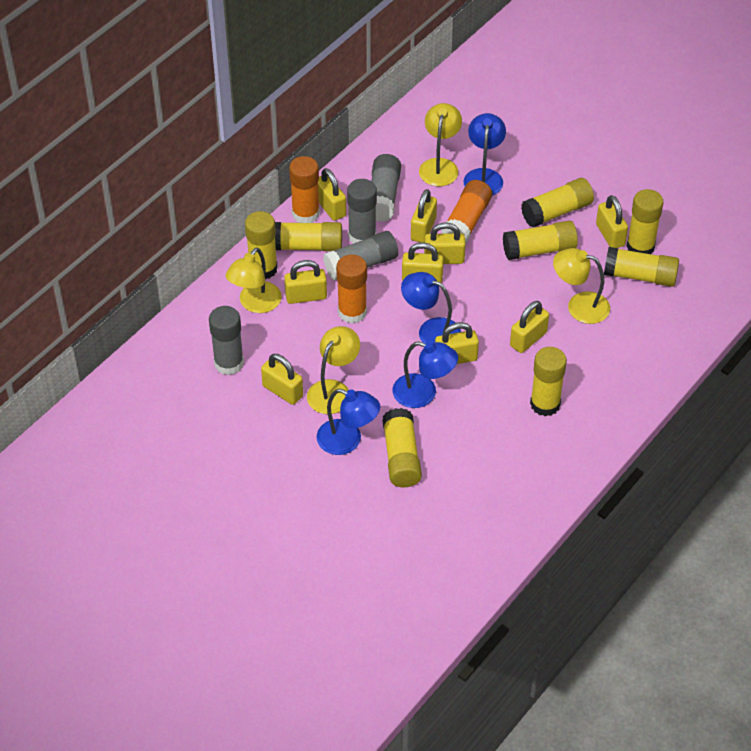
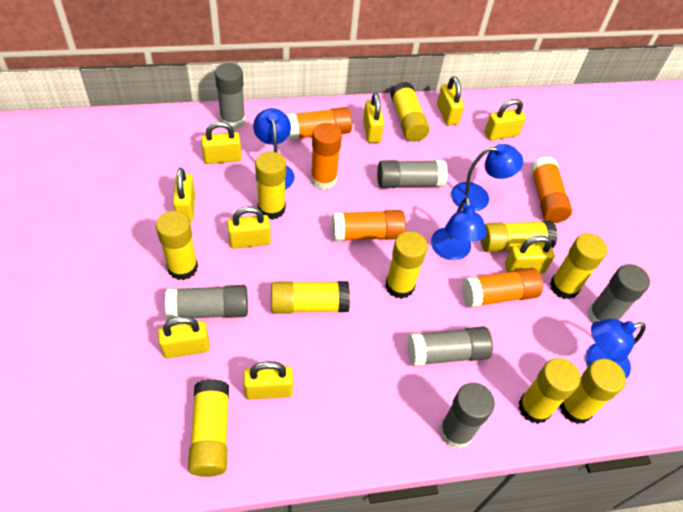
grey glue stick: [209,306,244,375] [323,231,398,281] [347,179,377,244] [371,154,401,222] = 4 -> [165,285,248,320] [215,63,245,129] [377,160,448,188] [407,326,493,366] [439,383,495,449] [587,264,650,323] = 6
orange glue stick: [289,156,320,223] [336,254,367,324] [441,180,492,244] = 3 -> [287,107,352,140] [310,123,342,190] [332,210,406,241] [462,268,543,308] [531,156,572,223] = 5
yellow glue stick: [245,211,278,279] [275,222,342,251] [382,408,422,487] [503,221,578,260] [521,178,594,227] [530,347,567,416] [604,247,679,287] [626,189,663,254] = 8 -> [156,211,198,280] [188,379,229,477] [255,152,286,220] [271,281,350,314] [385,231,428,299] [390,82,430,142] [481,221,558,252] [518,358,580,424] [550,234,607,300] [559,359,626,424] = 10
yellow lamp: [226,248,282,313] [307,326,360,414] [419,103,462,186] [553,248,610,324] = 4 -> none = 0

